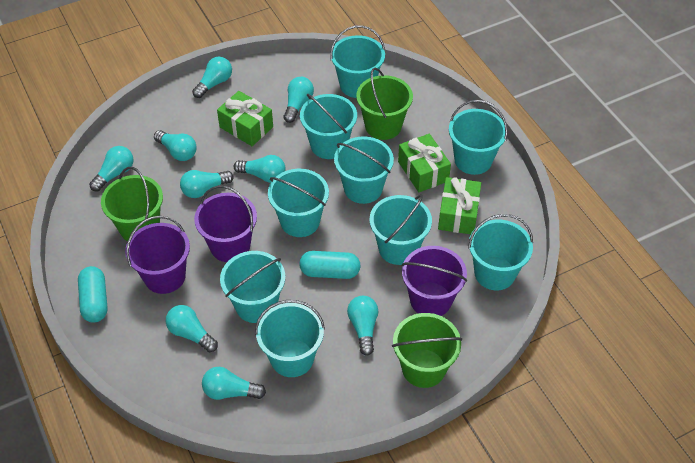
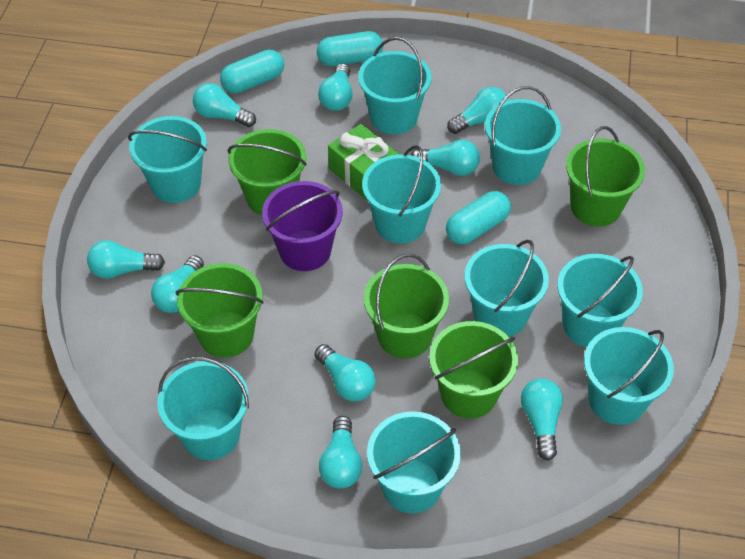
green bucket: [101,167,163,241] [356,67,413,140] [392,313,462,388] = 3 -> [175,263,264,358] [228,129,307,215] [364,254,449,358] [429,321,518,419] [566,126,645,227] = 5
green gift: [217,91,273,146] [398,134,451,192] [438,177,481,234] = 3 -> [328,124,400,200] = 1
purple bucket: [125,216,190,294] [194,185,257,262] [402,246,467,316] = 3 -> [262,181,343,271] = 1
turquoise capsule: [78,266,108,323] [299,251,361,279] = 2 -> [220,49,284,94] [317,31,383,66] [446,191,511,244] = 3

